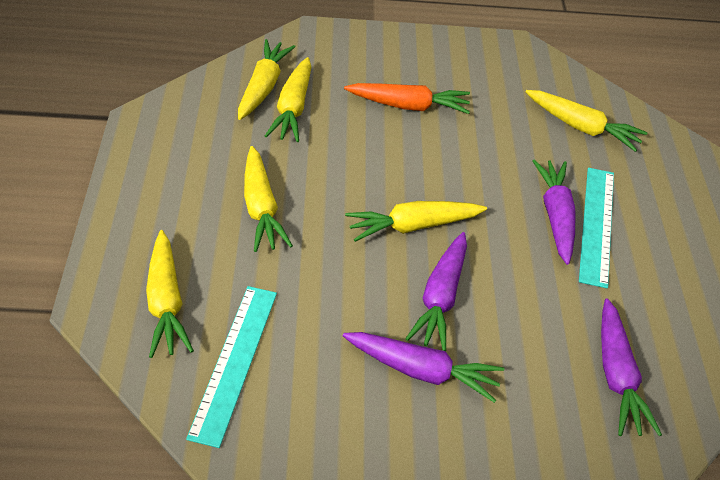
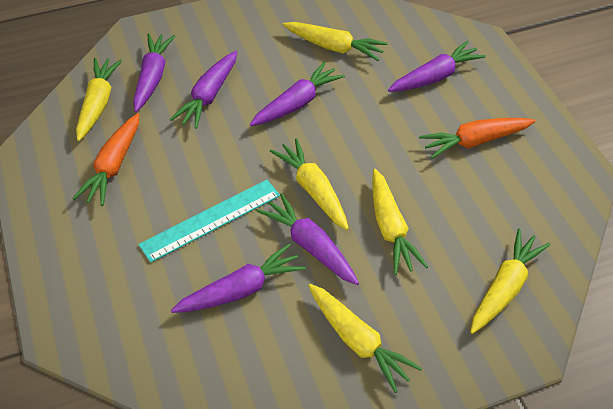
orange carrot: [344,83,470,114] = 1 -> [72,113,139,206] [419,118,535,159] = 2
purple carrot: [343,332,504,403] [405,232,467,351] [532,160,576,265] [601,298,662,436] = 4 -> [133,34,175,112] [169,51,237,129] [171,243,306,313] [250,62,345,126] [257,193,359,285] [388,41,486,92] = 6
turquoise ruler: [186,286,277,448] [579,168,614,289] = 2 -> [138,180,280,263] = 1

